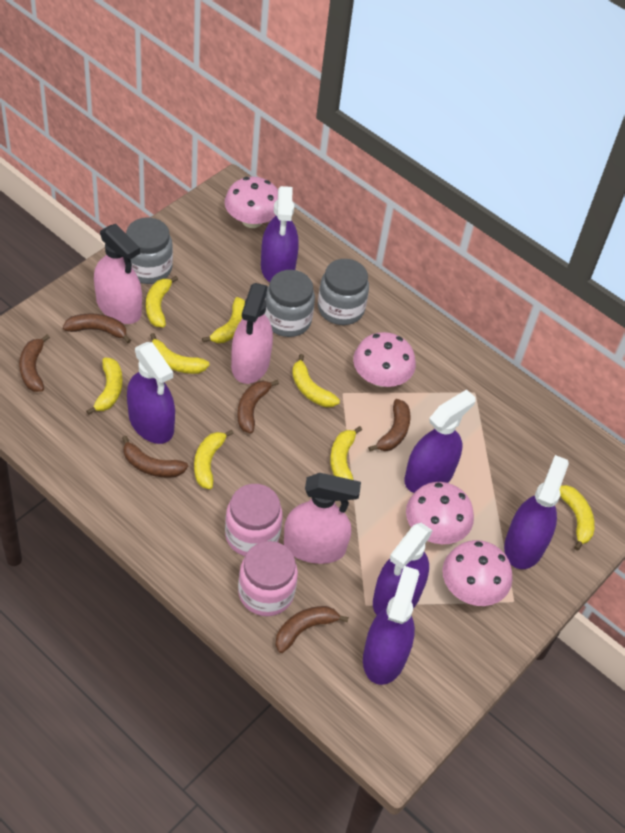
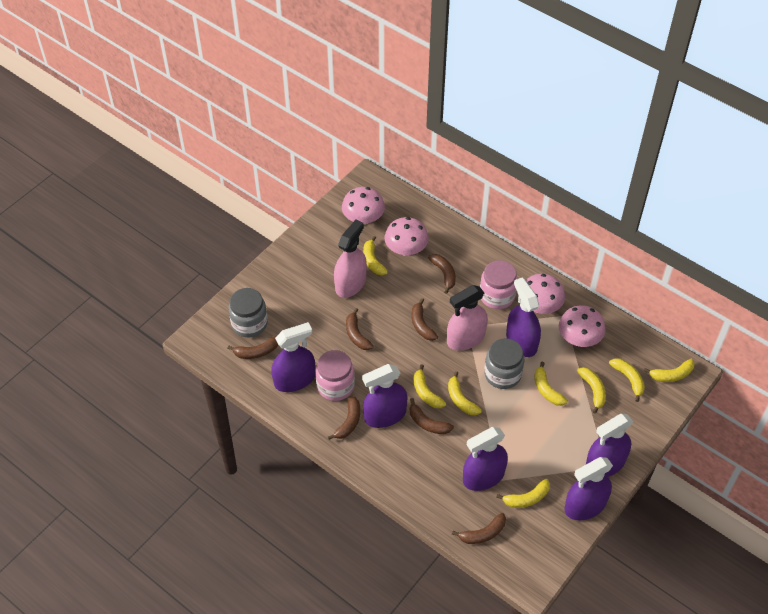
brown banana: [19,334,50,392] [63,313,131,343] [122,435,188,477] [237,380,279,433] [275,606,349,653] [368,399,411,451] = 6 -> [227,336,278,359] [328,396,360,440] [346,308,374,350] [410,398,454,434] [412,298,438,341] [428,254,456,294] [452,513,506,544] = 7
grey jar: [126,218,173,284] [265,270,315,337] [318,259,369,325] = 3 -> [229,288,268,337] [484,338,524,389] = 2
pink spray bottle: [94,224,142,324] [231,283,273,384] [284,473,361,564] = 3 -> [334,220,367,298] [447,285,488,351] = 2

